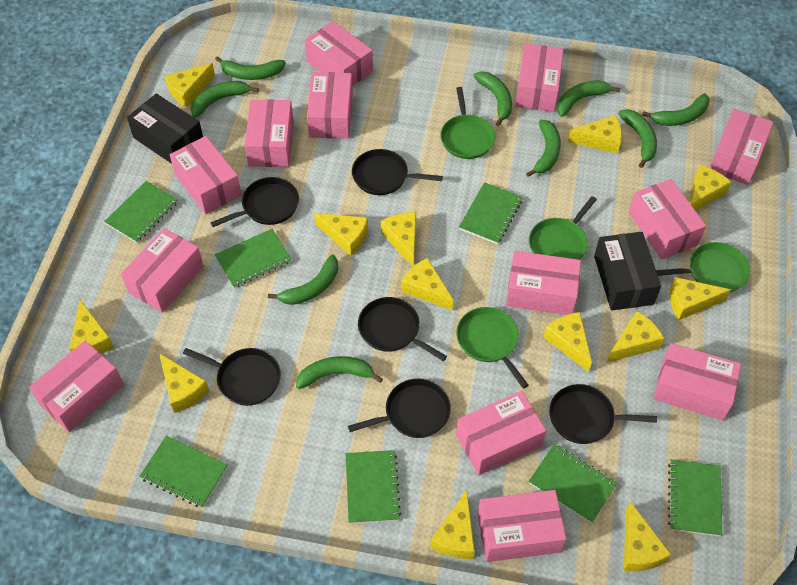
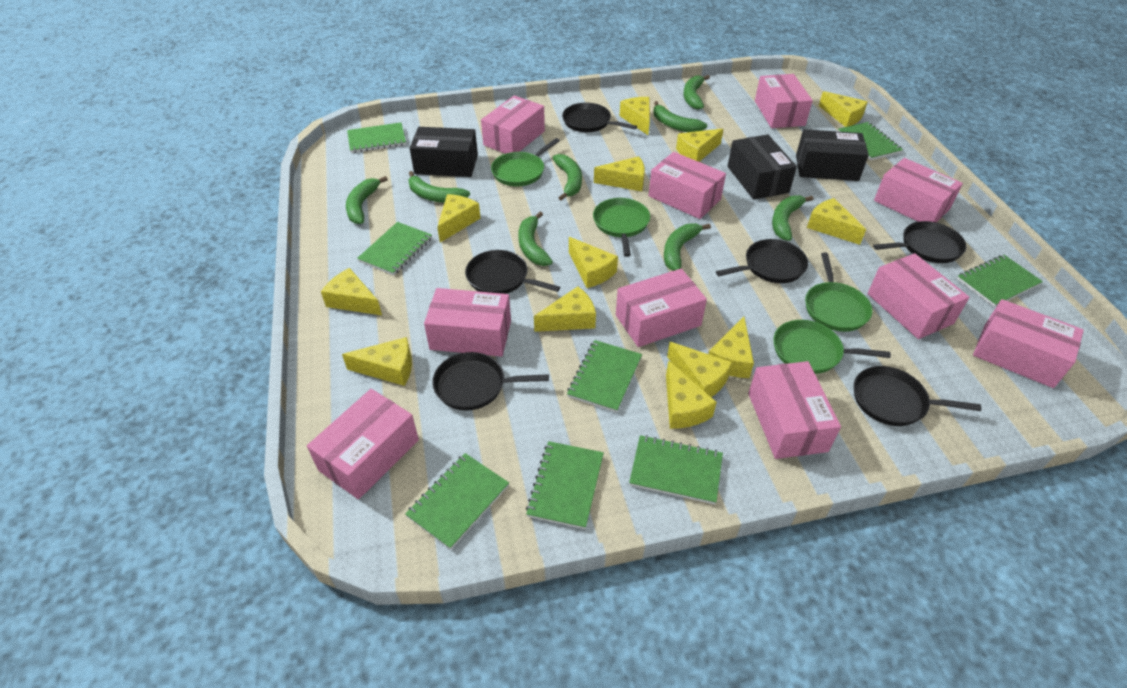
black box: [127,94,203,164] [594,232,661,310] = 2 -> [410,127,478,177] [728,134,797,200] [796,129,869,181] = 3
green banana: [190,81,259,118] [215,56,285,80] [268,254,338,305] [296,356,383,389] [473,71,512,126] [526,119,561,177] [557,80,621,117] [618,109,657,168] [642,93,709,126] = 9 -> [346,176,388,224] [408,171,470,203] [518,212,553,266] [552,154,582,201] [653,101,707,132] [664,223,711,271] [683,75,710,110] [772,195,813,241] = 8
green notebook: [104,181,178,243] [139,435,228,508] [215,229,292,288] [346,450,401,524] [459,182,523,244] [529,444,617,523] [668,459,722,536] = 7 -> [347,123,406,153] [357,222,432,275] [405,453,509,550] [526,441,604,529] [567,340,642,412] [629,435,723,504] [838,122,903,160] [957,255,1043,307] = 8
pink box: [29,341,124,432] [121,228,204,313] [169,136,242,215] [245,100,294,167] [305,21,373,86] [307,72,353,139] [456,391,546,475] [477,490,567,562] [506,251,581,315] [515,44,564,112] [629,179,706,259] [653,343,741,420] [709,109,773,185] = 13 -> [307,389,419,499] [424,288,511,357] [481,95,545,154] [616,269,707,347] [649,152,726,219] [748,361,841,459] [755,74,813,128] [868,253,970,339] [874,158,963,222] [973,299,1084,388] = 10

